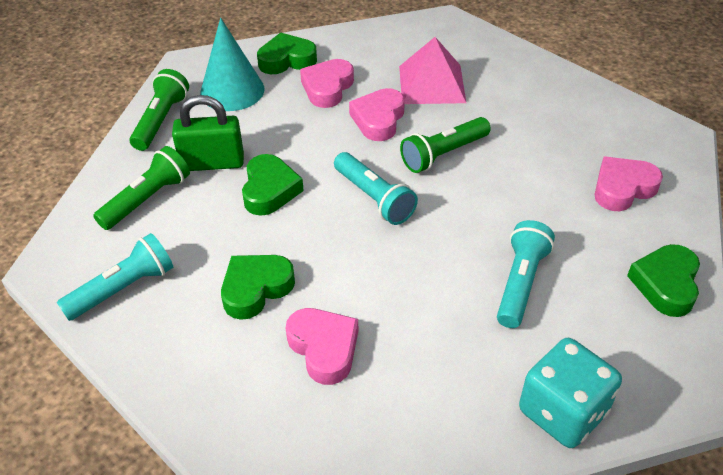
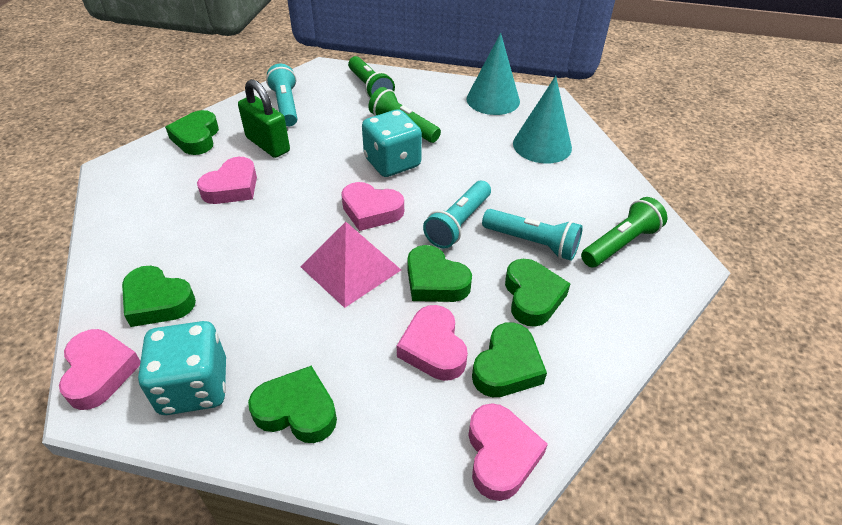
green heart: [221,255,295,320] [242,154,304,216] [257,32,317,74] [627,244,700,317] = 4 -> [122,266,196,327] [165,110,219,155] [248,366,337,443] [407,245,472,302] [472,322,547,397] [505,259,571,327] = 6
pink heart: [286,308,359,385] [300,59,354,108] [349,88,405,141] [594,157,663,211] = 4 -> [59,329,140,410] [197,157,257,204] [341,182,404,231] [397,305,468,381] [468,403,548,501] = 5
turquoise cone: [200,18,264,111] = 1 -> [466,33,520,115] [513,76,572,163] = 2
turquoise dice: [519,338,622,448] = 1 -> [138,321,226,415] [362,109,422,177] = 2

